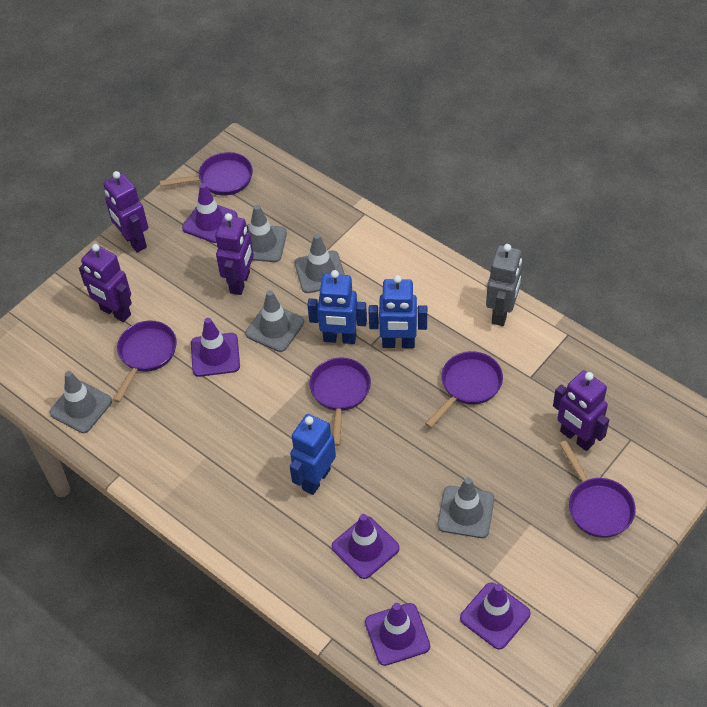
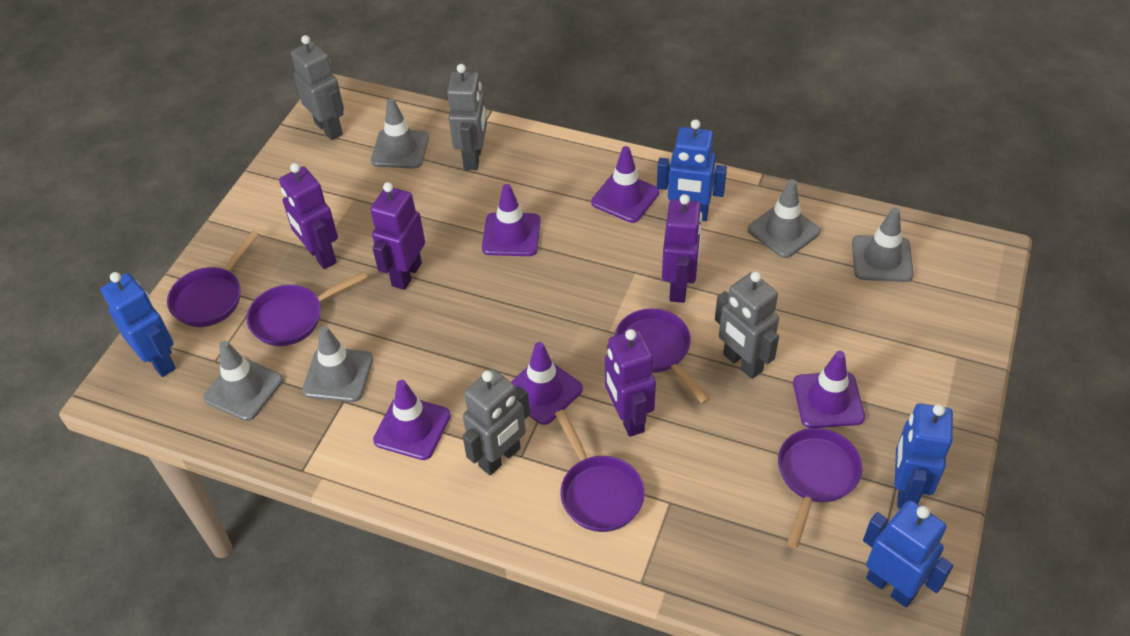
blue robot: [290,414,336,495] [307,270,367,344] [369,275,427,348] = 3 -> [100,272,176,377] [657,119,727,221] [863,500,953,607] [894,404,953,509] = 4
grey robot: [486,244,522,326] = 1 -> [291,35,344,140] [447,64,487,170] [463,369,530,475] [715,271,779,379] = 4

